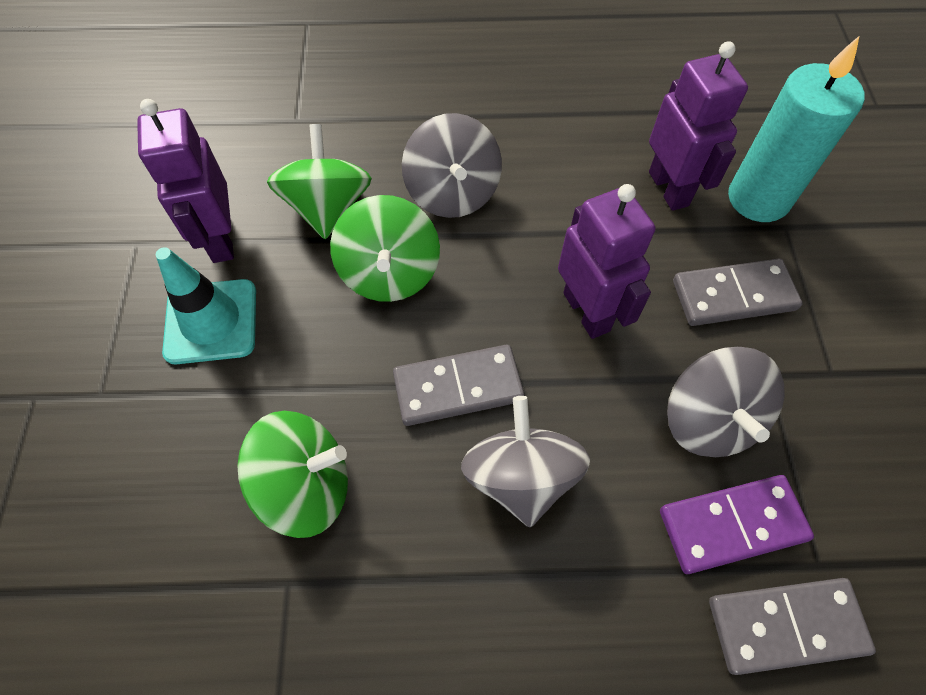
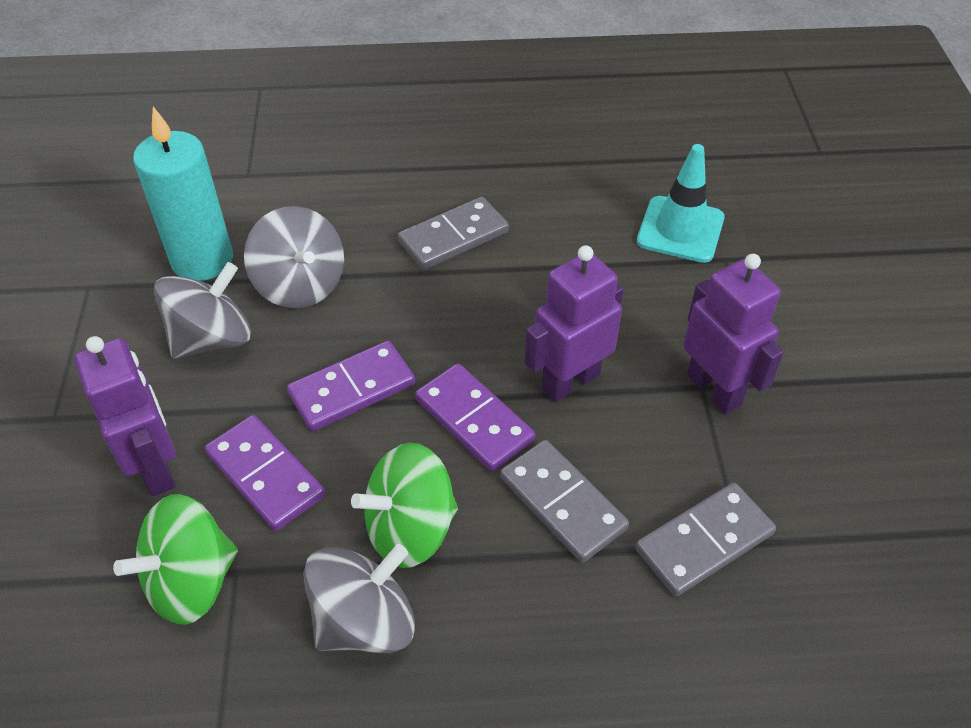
green spinning top: [237,411,348,538] [267,124,372,239] [330,195,440,302] = 3 -> [113,494,238,625] [351,443,458,568] = 2
purple domino: [660,475,814,574] = 1 -> [205,415,325,531] [287,341,415,431] [415,363,535,472] = 3

